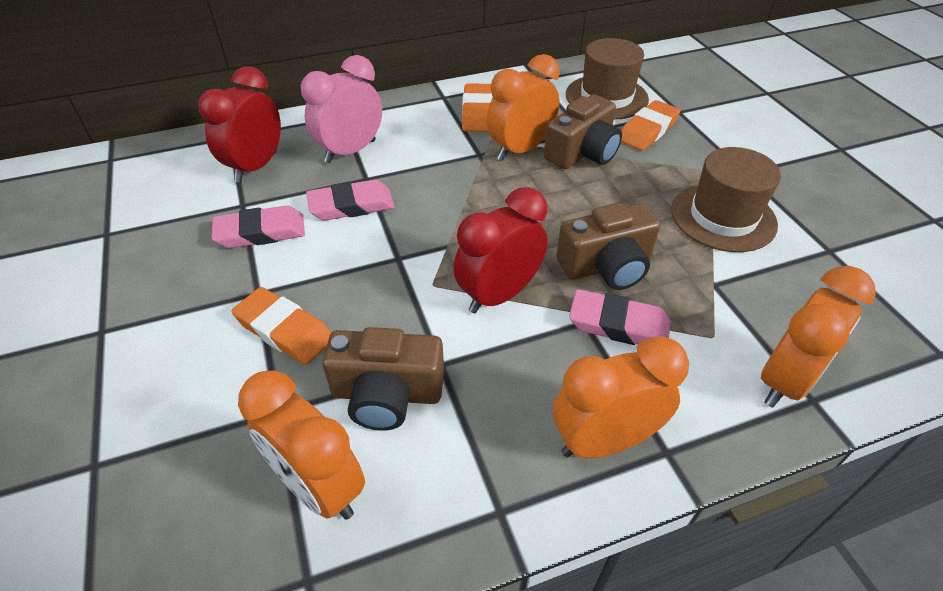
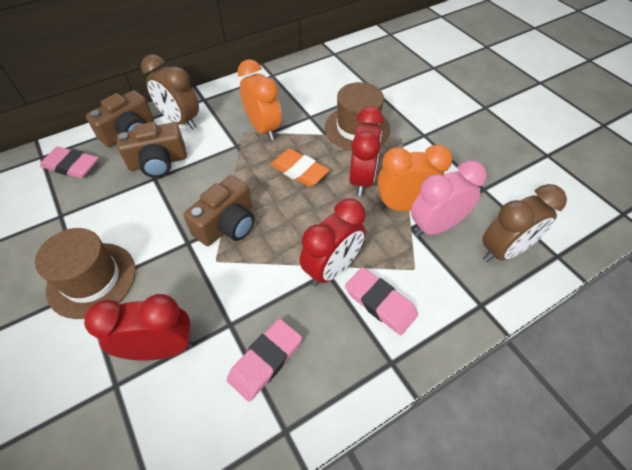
brown clock: none = 0 -> [141,54,199,129] [482,184,567,262] = 2
orange clock: [238,370,365,520] [486,54,560,161] [553,336,689,459] [761,266,876,408] = 4 -> [237,59,282,141] [377,144,452,211] = 2
orange eraser: [231,287,331,365] [462,83,493,132] [621,100,680,151] = 3 -> [270,149,329,187] = 1
red clock: [198,66,281,183] [453,187,548,314] = 2 -> [84,294,192,361] [300,199,366,286] [349,107,384,196] = 3

